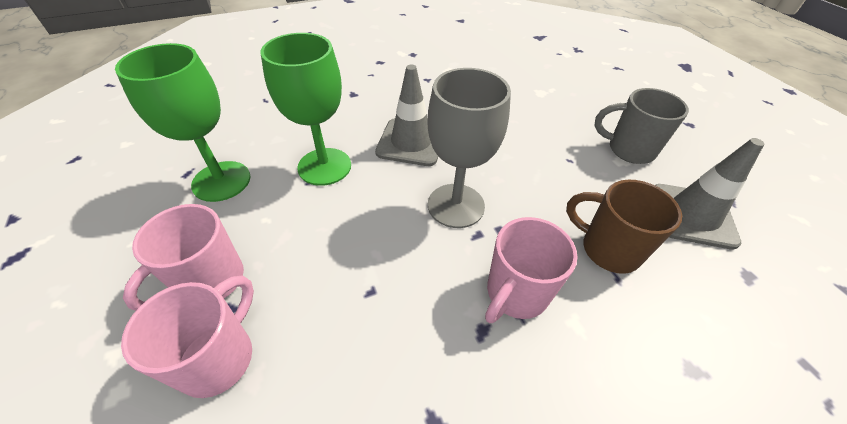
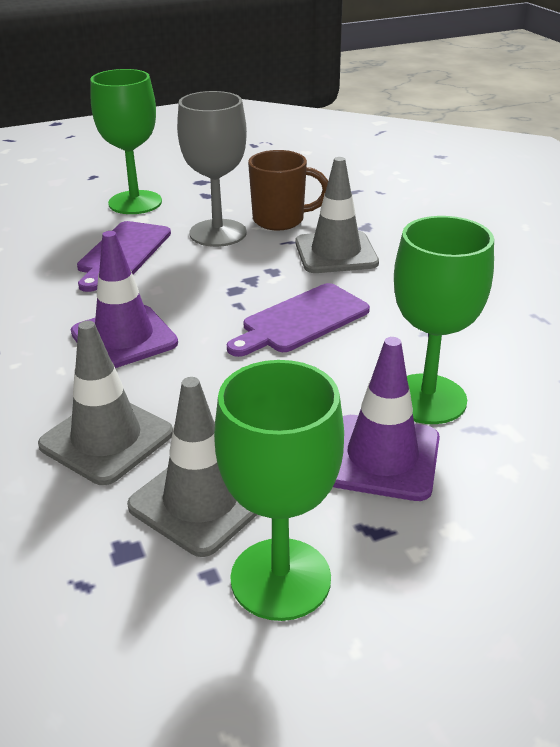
green goblet: [115,43,251,202] [261,33,351,186] = 2 -> [90,69,162,214] [214,360,344,621] [394,216,494,424] = 3
grey mug: [595,88,689,164] = 1 -> none = 0
grey traffic cone: [375,65,438,166] [655,138,764,250] = 2 -> [38,321,173,485] [127,377,257,557] [295,157,379,273] = 3
pink mug: [121,276,254,398] [123,204,244,311] [485,217,578,323] = 3 -> none = 0
purple cutting board: none = 0 -> [77,221,171,292] [227,283,370,357] = 2
purple traffic cone: none = 0 -> [71,231,178,368] [333,337,440,501] = 2

